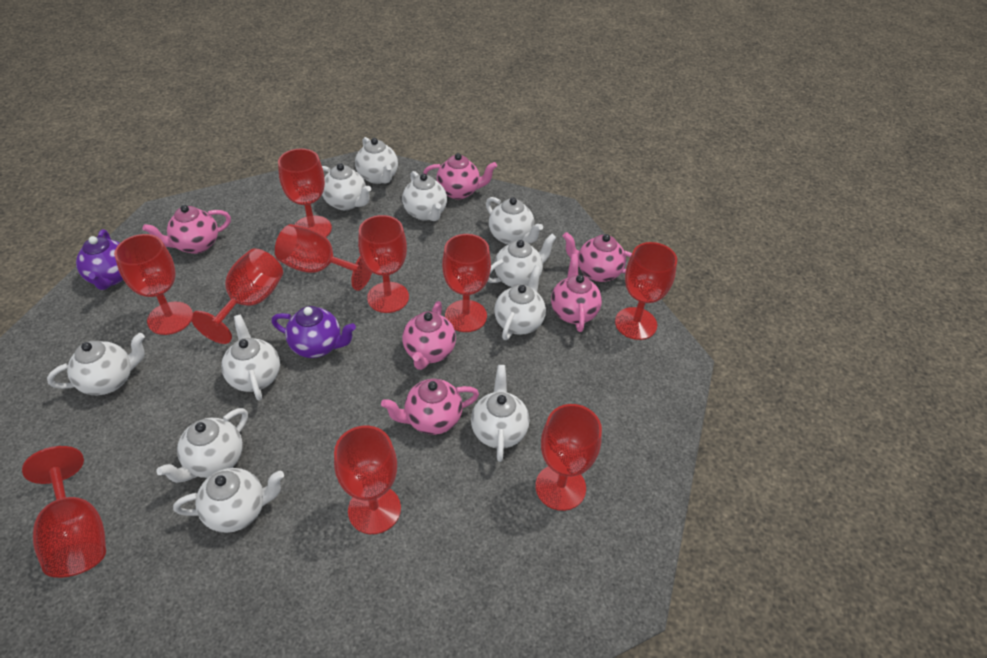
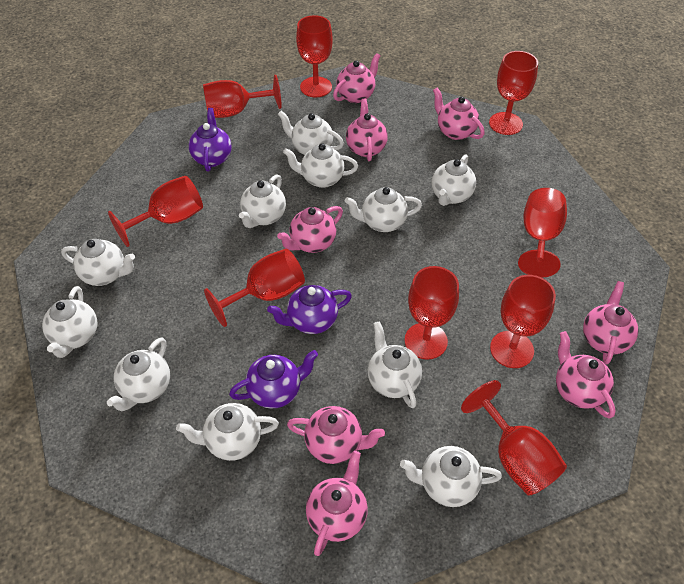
pink teapot: [143,205,231,254] [381,379,479,435] [402,301,456,370] [423,153,497,199] [551,254,602,332] [563,232,632,282] = 6 -> [277,206,343,253] [287,406,385,464] [306,451,368,556] [333,53,381,103] [346,99,388,161] [433,88,485,140] [556,331,616,419] [583,281,639,364] = 8
purple teapot: [76,229,123,290] [272,306,356,358] = 2 -> [189,108,232,172] [229,350,318,409] [267,285,352,334] = 3
red goblet: [22,446,106,578] [114,234,193,335] [191,248,283,344] [275,224,372,291] [278,148,332,237] [334,426,401,534] [358,215,409,313] [442,234,491,332] [536,404,602,511] [615,242,677,340] = 10 -> [108,176,203,247] [203,75,281,118] [204,249,305,327] [296,15,333,97] [404,266,459,360] [461,380,567,496] [489,51,538,135] [490,275,556,368] [518,188,567,278] = 9

